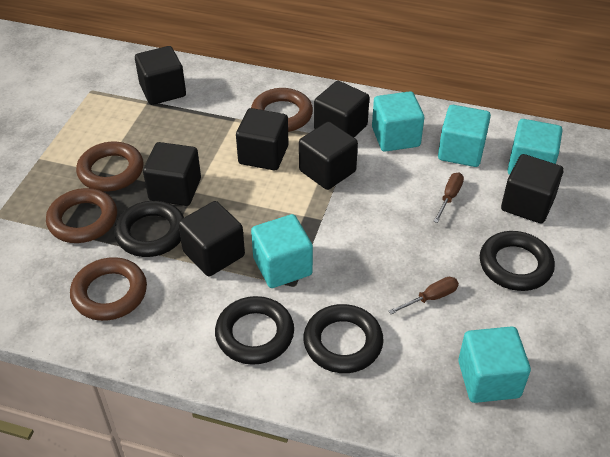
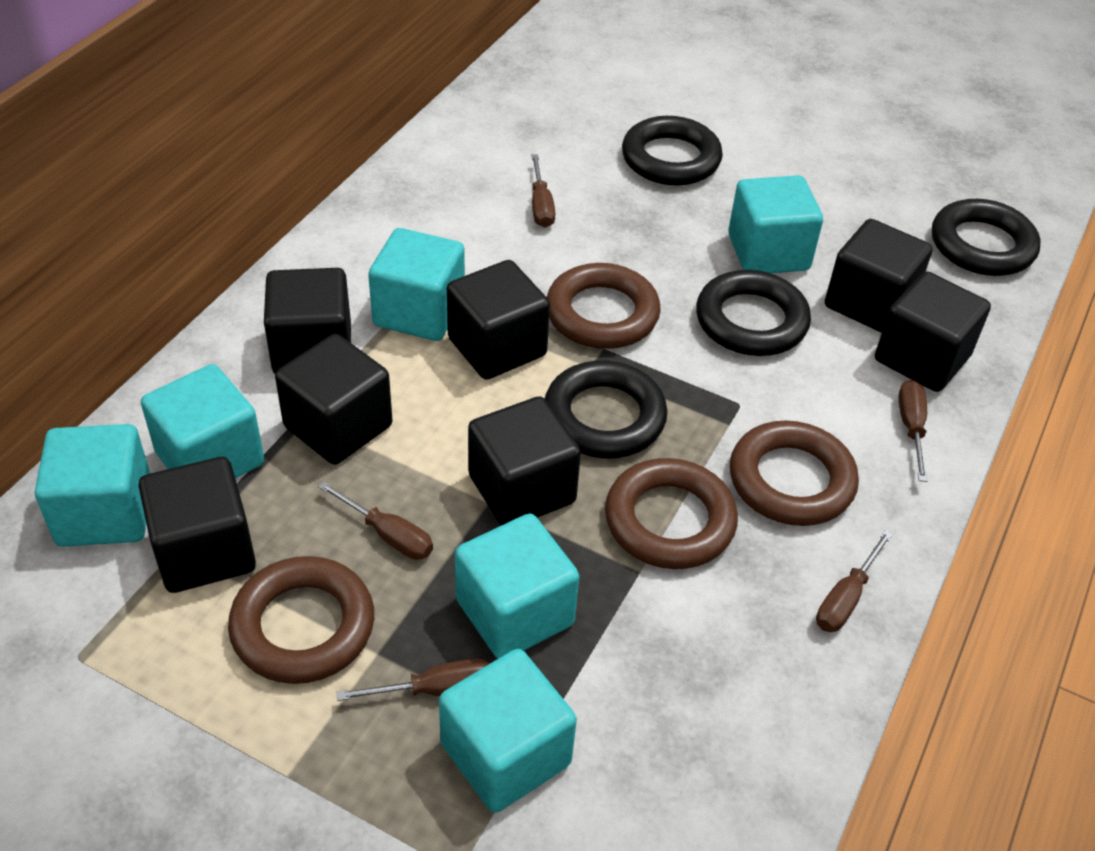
brown screwdriver: [389,277,459,314] [433,172,464,223] = 2 -> [318,481,433,560] [337,659,490,701] [531,154,555,228] [816,530,893,632] [899,380,927,482] = 5
turquoise cube: [251,214,313,288] [372,91,424,152] [438,105,491,167] [458,326,531,403] [507,119,563,175] = 5 -> [35,424,150,547] [141,364,264,479] [368,228,465,341] [439,649,577,813] [455,513,579,659] [728,175,823,273] = 6

